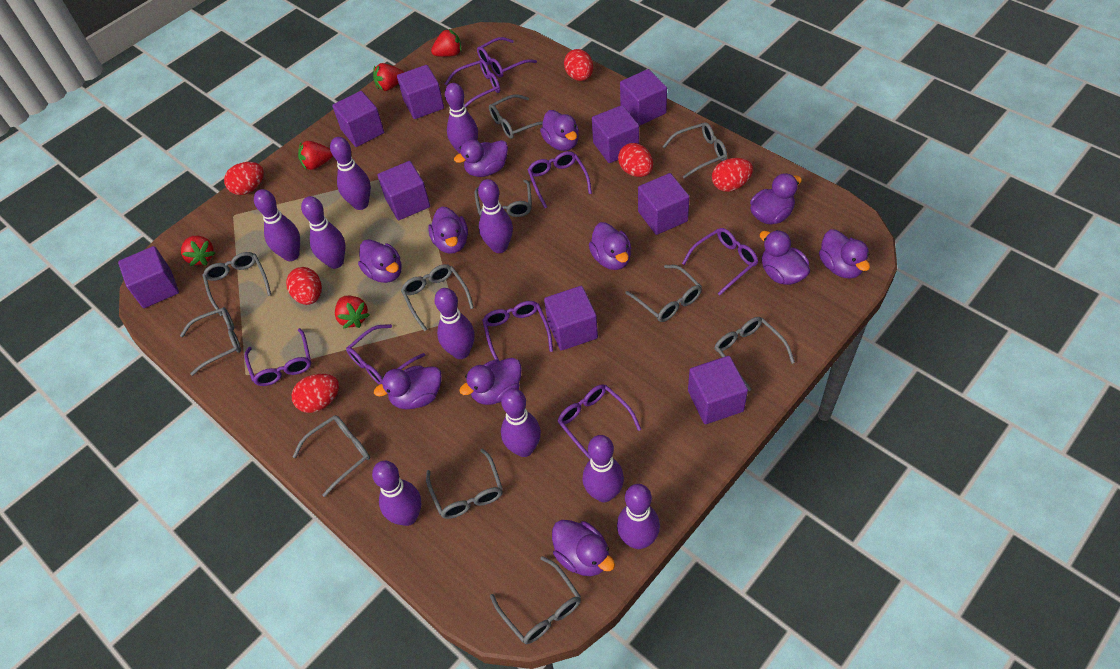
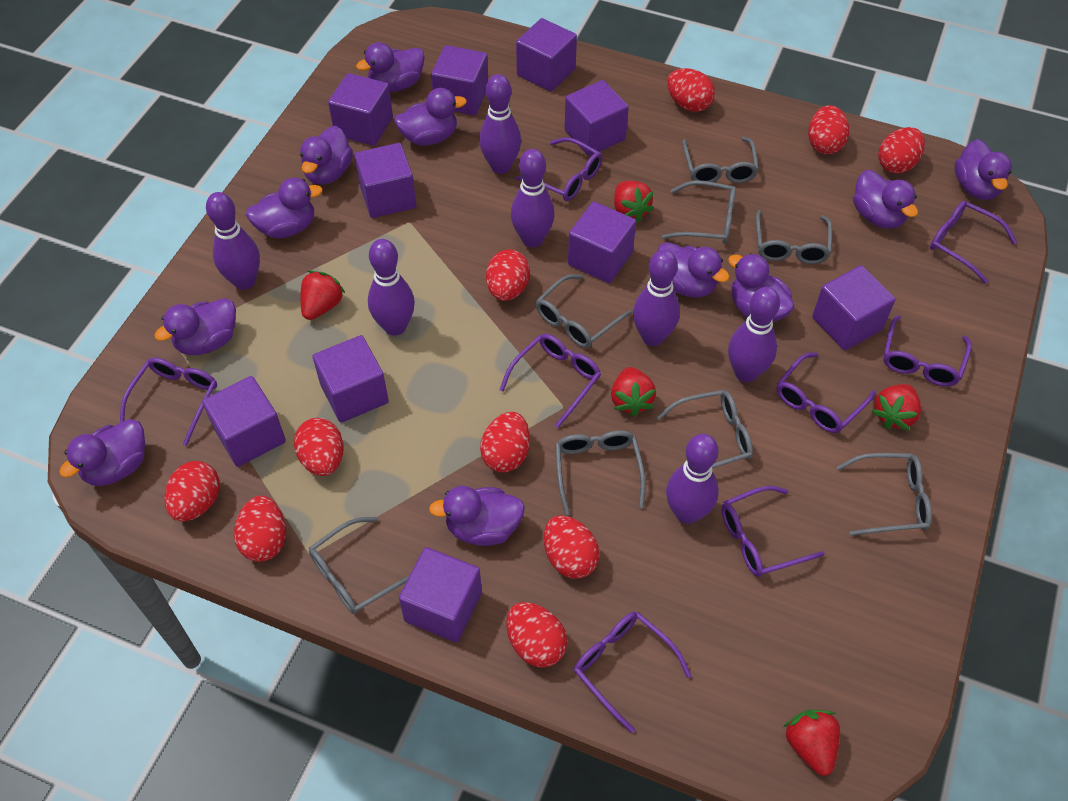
grey glasses: [180,307,241,376] [202,252,271,316] [293,415,370,497] [401,264,474,331] [426,448,503,519] [475,179,532,217] [489,94,543,139] [490,556,581,644] [625,265,702,322] [662,122,727,179] [714,317,795,391] = 11 -> [309,517,410,614] [536,274,633,348] [555,430,646,515] [657,390,753,469] [662,180,736,244] [682,137,759,183] [756,210,832,264] [837,453,932,536] = 8
purple bowling pin: [254,189,300,261] [301,196,346,269] [330,137,371,210] [372,461,421,526] [434,288,475,359] [445,83,478,154] [478,179,513,253] [501,388,541,457] [582,435,624,502] [617,484,660,549] = 10 -> [206,192,260,290] [368,239,415,336] [479,74,521,174] [511,149,555,247] [633,250,680,346] [666,434,719,524] [728,287,780,382] = 7
purple cube: [118,246,179,308] [332,91,384,147] [377,161,430,220] [397,65,444,119] [544,286,598,351] [592,105,639,163] [620,69,667,126] [638,173,690,235] [688,356,748,424] = 9 -> [202,376,286,467] [313,335,389,423] [328,73,393,146] [354,143,416,218] [399,547,482,643] [431,45,488,115] [516,18,577,92] [564,80,629,156] [568,201,636,283] [812,265,895,351] = 10
red egg: [224,162,264,195] [286,267,322,305] [292,374,339,413] [564,49,593,81] [618,143,653,177] [712,158,753,192] = 6 -> [164,461,220,522] [234,496,286,562] [294,418,344,476] [480,412,530,472] [486,249,530,301] [506,602,567,668] [544,515,600,579] [667,68,715,112] [808,105,849,154] [878,127,925,174] = 10

